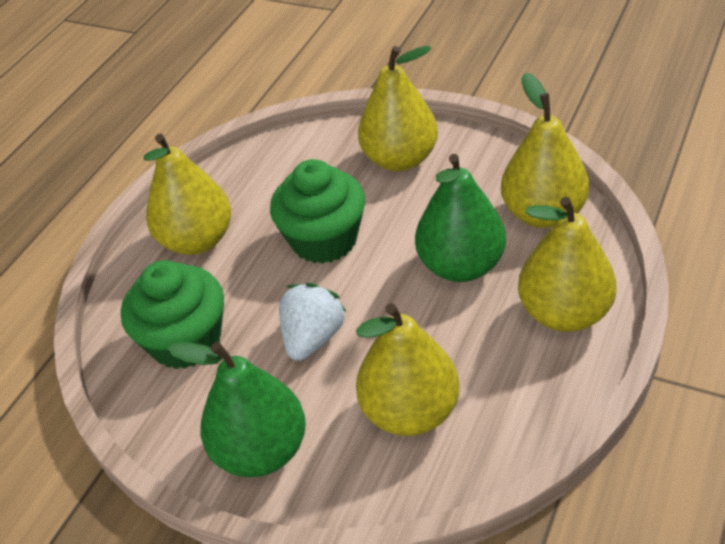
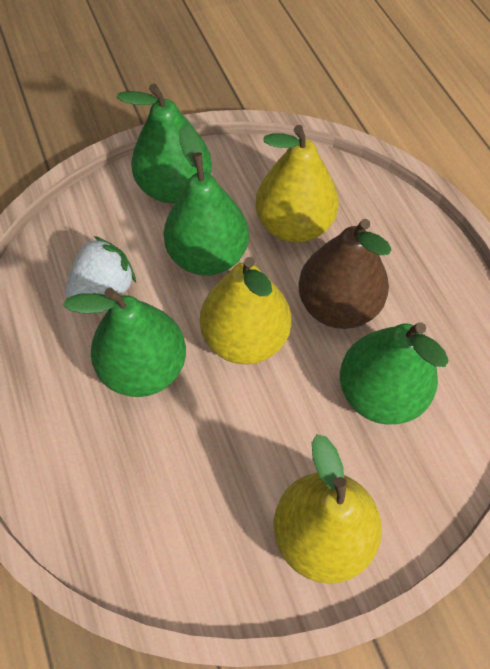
brown pear: none = 0 -> [298,219,391,329] = 1
green cupcake: [121,260,224,369] [270,159,365,264] = 2 -> none = 0
green pear: [168,342,306,477] [415,154,506,282] = 2 -> [63,288,186,397] [116,83,212,203] [163,124,249,276] [340,322,449,425] = 4
yellow pear: [143,134,231,255] [356,303,460,436] [358,46,438,171] [501,73,589,228] [518,197,617,332] = 5 -> [200,257,291,365] [256,125,339,243] [274,434,382,584] = 3

